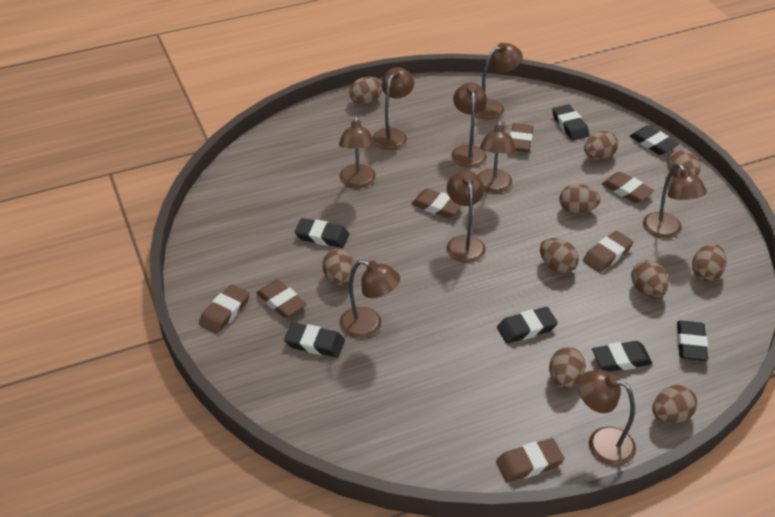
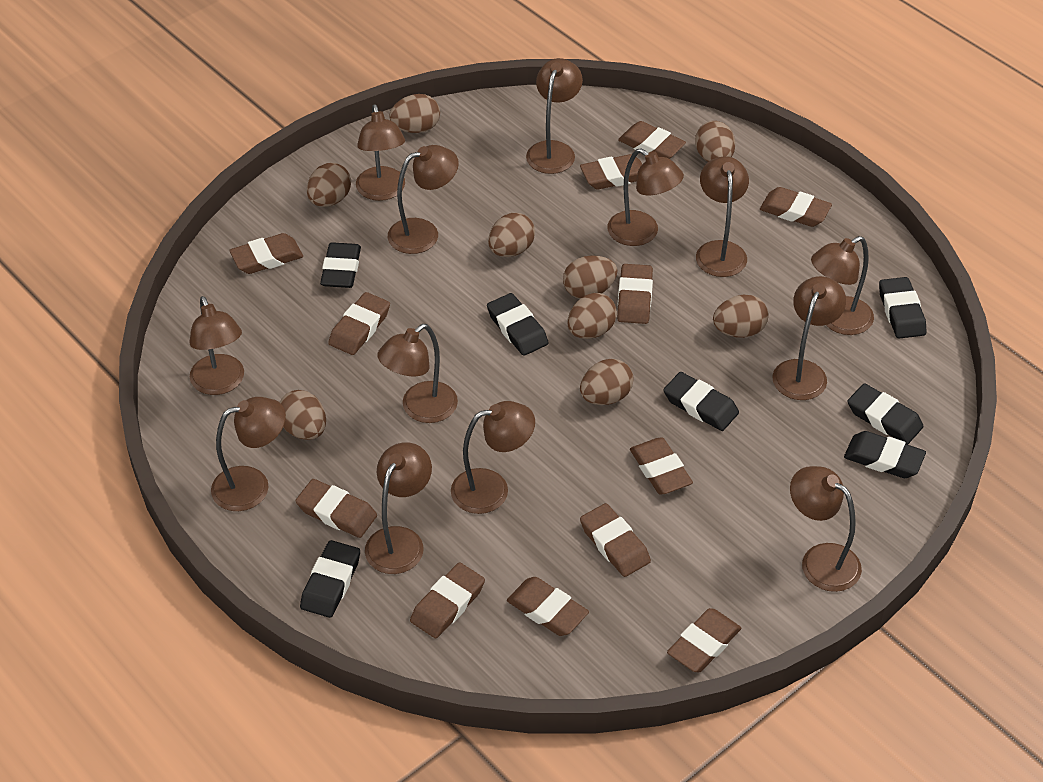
brown egg: [322,249,355,286] [349,77,382,105] [540,238,579,274] [549,347,586,389] [559,184,601,214] [584,131,618,160] [631,260,669,297] [652,385,697,424] [667,149,700,178] [692,244,727,281] = 10 -> [279,390,326,440] [307,163,351,207] [389,94,440,133] [488,213,535,257] [563,256,617,299] [567,293,617,339] [580,359,634,405] [695,121,735,162] [713,295,768,338] = 9
brown eraser: [199,284,250,334] [256,279,307,318] [411,188,462,218] [496,438,564,482] [510,123,533,152] [583,231,633,272] [602,172,654,203] = 7 -> [229,233,303,274] [295,479,377,538] [328,292,390,355] [410,562,485,638] [507,577,589,636] [580,154,642,189] [580,503,651,577] [617,264,653,324] [618,121,686,159] [630,437,693,495] [667,608,741,672] [760,187,832,227] = 12
brown lamp: [339,115,376,188] [339,260,400,338] [372,67,414,150] [447,171,486,263] [451,83,487,168] [475,43,523,120] [478,120,516,193] [578,370,636,466] [643,164,707,238] = 9 -> [189,296,244,395] [211,397,286,511] [356,104,405,201] [365,442,432,574] [377,324,458,423] [388,145,459,254] [451,401,535,514] [526,58,583,174] [608,148,684,246] [696,156,749,277] [772,276,846,400] [790,466,862,592] [811,236,874,335] = 13

